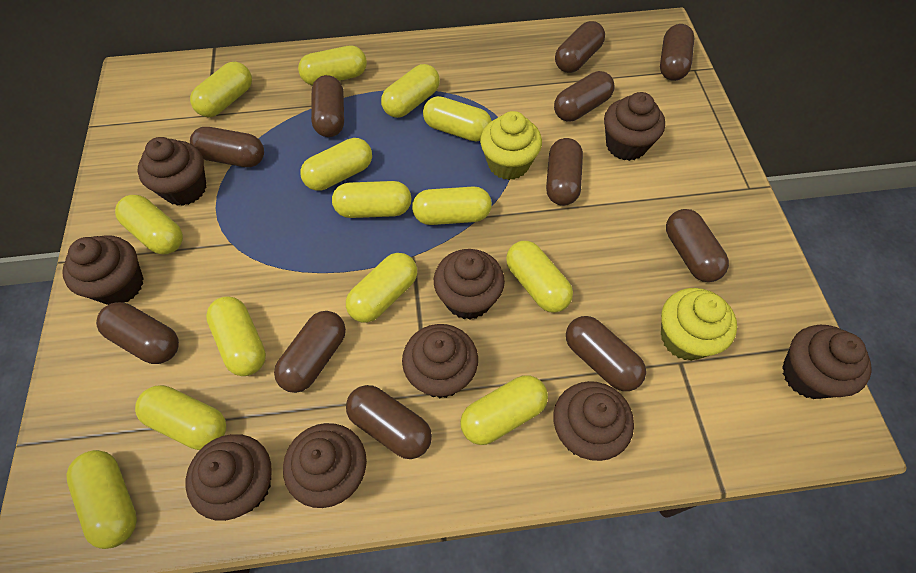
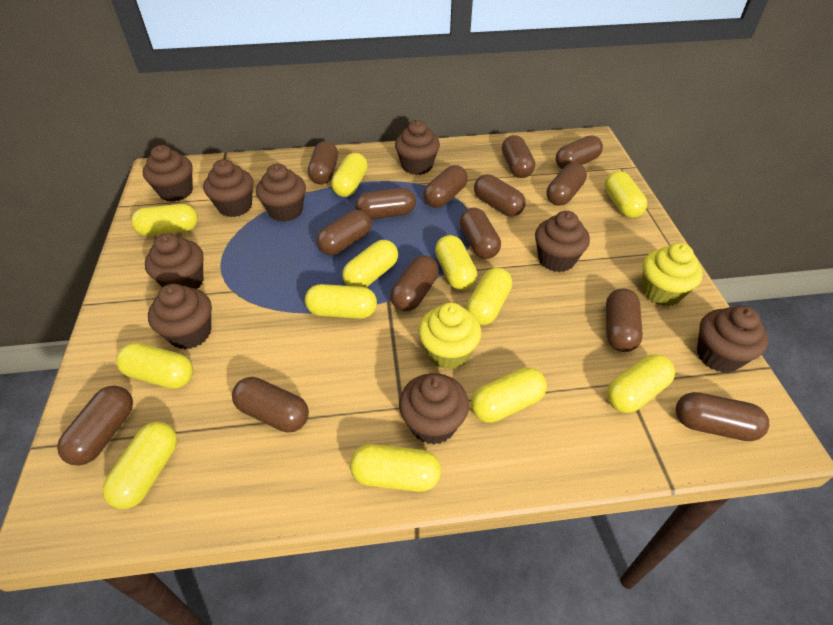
brown capsule: [96,302,179,364] [190,127,264,167] [274,311,346,393] [311,75,344,137] [346,385,432,459] [546,138,583,206] [554,71,614,121] [555,21,605,73] [566,316,646,391] [660,24,695,81] [666,209,729,282] = 11 -> [57,386,133,465] [232,377,309,433] [308,141,338,185] [317,210,372,255] [356,188,416,220] [390,255,439,311] [423,165,468,208] [460,208,501,259] [474,174,526,216] [502,135,535,178] [546,163,587,206] [556,135,603,169] [606,288,643,352] [676,392,769,441] = 14
yellow capsule: [66,450,137,549] [115,195,183,255] [135,385,227,450] [190,62,252,117] [206,296,266,376] [298,46,367,85] [300,138,372,191] [332,181,411,218] [346,253,417,323] [381,64,440,118] [412,187,492,225] [423,96,492,141] [460,375,548,445] [506,241,573,313] = 14 -> [103,422,177,509] [116,343,193,389] [131,204,198,236] [305,284,377,319] [331,153,368,197] [342,240,398,287] [350,444,441,492] [435,235,477,290] [466,267,512,325] [471,367,547,423] [604,171,647,218] [607,354,675,413] = 12

